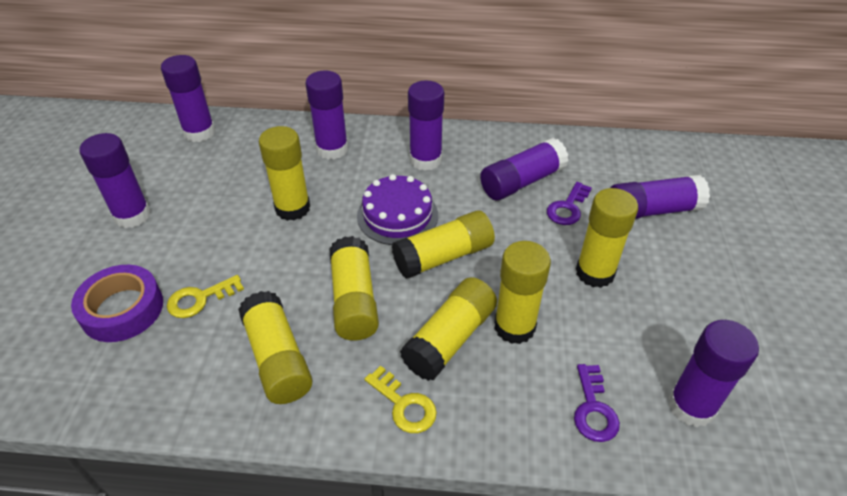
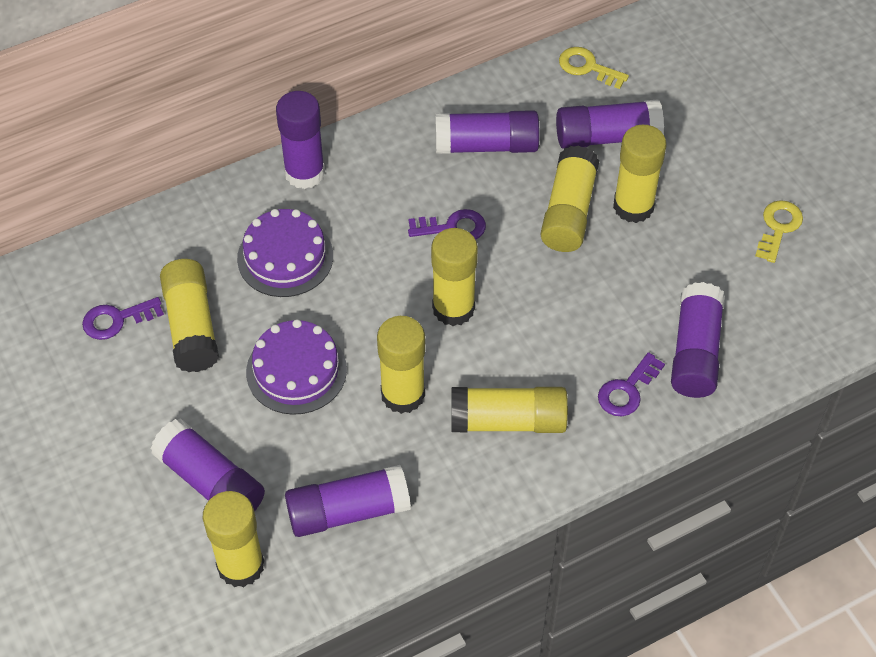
purple cake: [357,174,438,245] = 1 -> [237,209,333,297] [246,319,347,415] = 2
purple glue stick: [79,133,151,228] [161,55,215,142] [306,71,348,159] [408,80,444,171] [480,137,569,200] [610,175,710,219] [668,320,759,427] = 7 -> [150,418,265,512] [276,91,325,189] [285,465,411,537] [435,110,539,154] [556,99,664,149] [671,282,725,398] = 6
purple key: [547,182,592,225] [574,364,620,442] = 2 -> [82,297,164,340] [408,209,486,240] [598,352,665,416] = 3
purple tape: [71,265,163,342] = 1 -> none = 0

